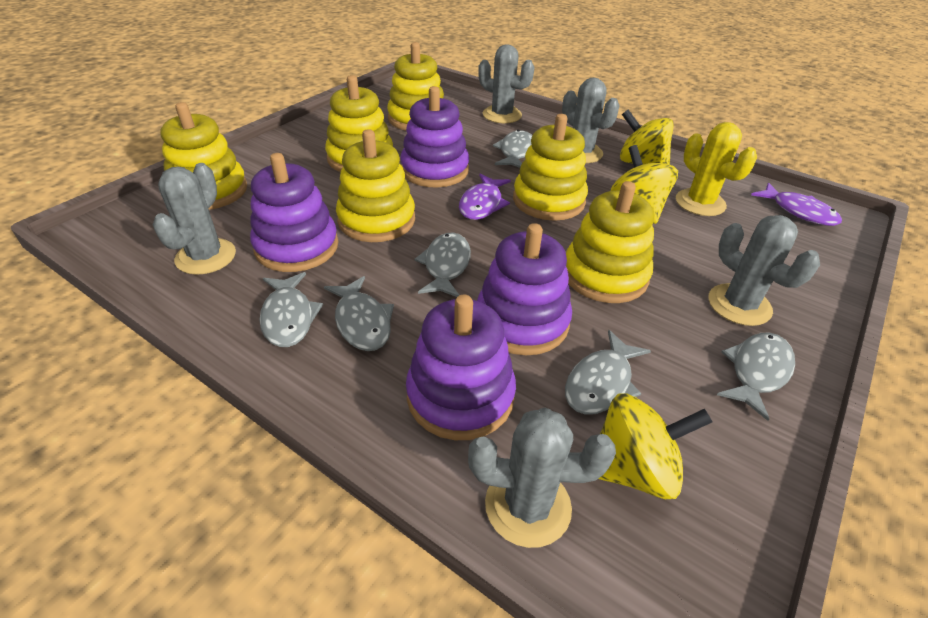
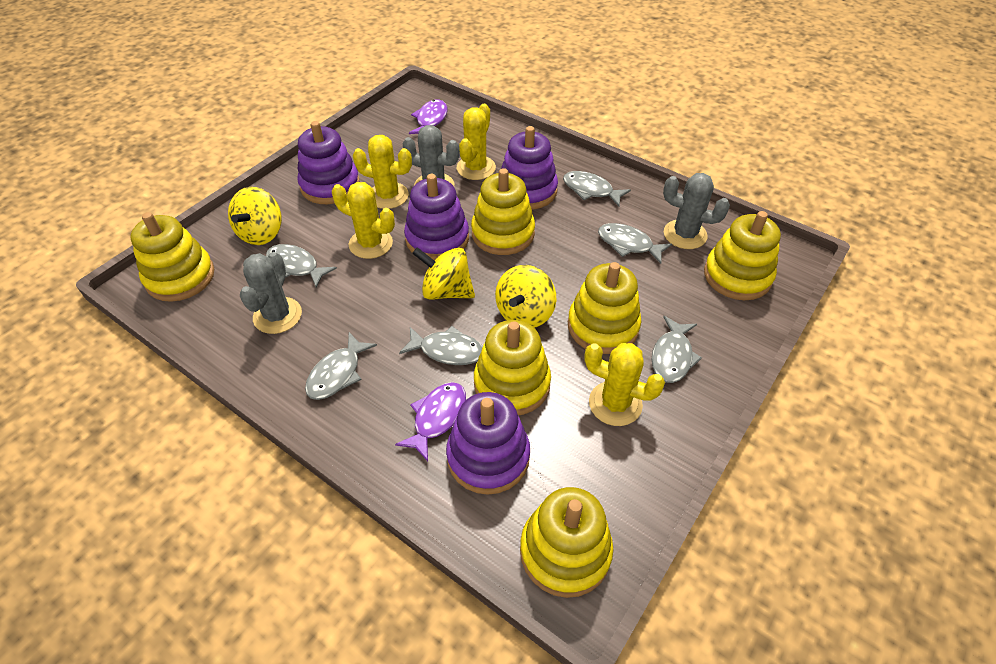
grey cactus: [153,163,236,275] [468,407,616,548] [478,44,535,123] [562,77,620,163] [708,215,820,326] = 5 -> [240,252,302,334] [403,125,460,186] [663,173,730,249] = 3
yellow cactus: [676,122,757,216] = 1 -> [332,182,395,259] [353,135,412,209] [457,104,496,180] [584,343,665,426] = 4

